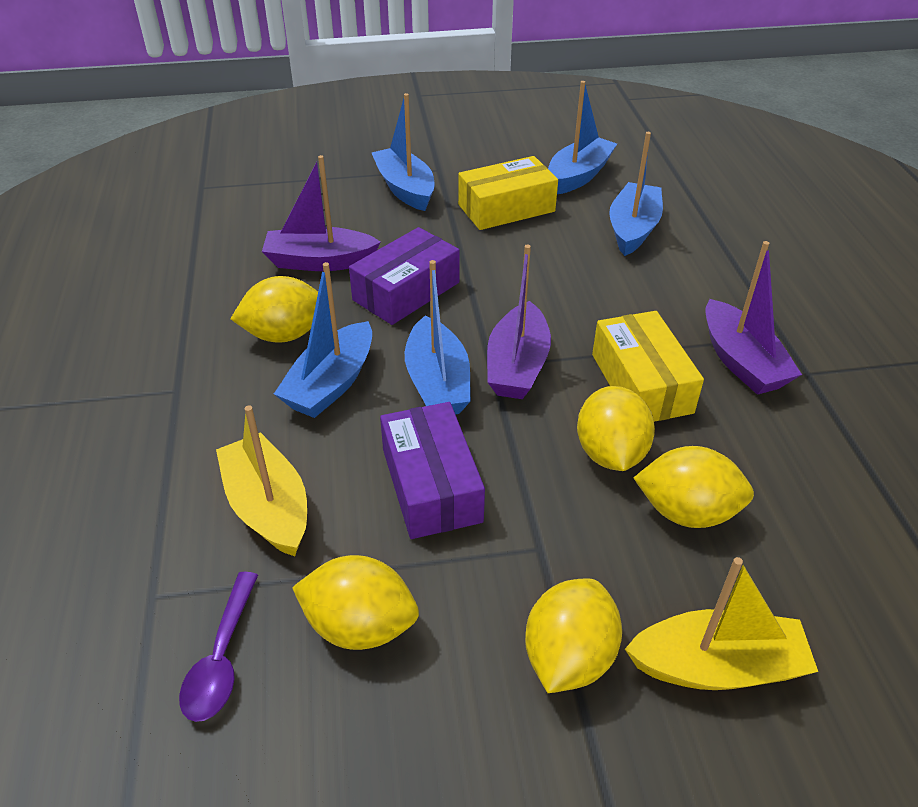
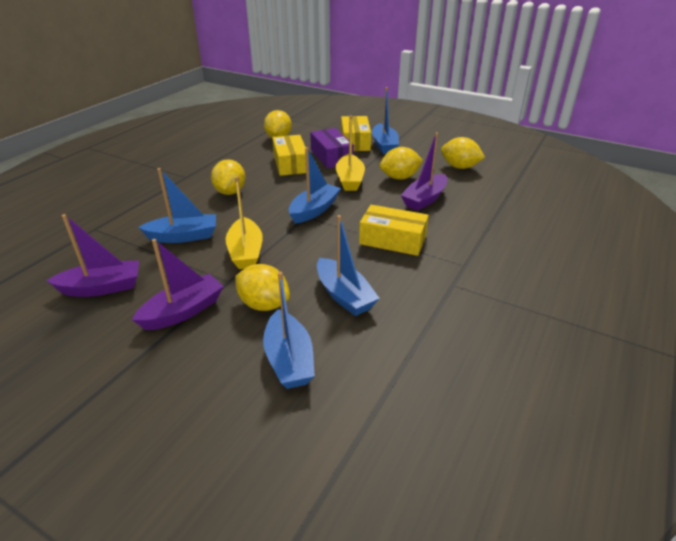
purple box: [349,227,460,325] [380,402,485,539] = 2 -> [310,128,354,168] = 1
purple spoon: [179,572,258,722] = 1 -> none = 0
yellow box: [458,156,558,230] [592,311,704,422] = 2 -> [272,135,306,176] [341,116,371,151] [359,205,429,256] = 3

